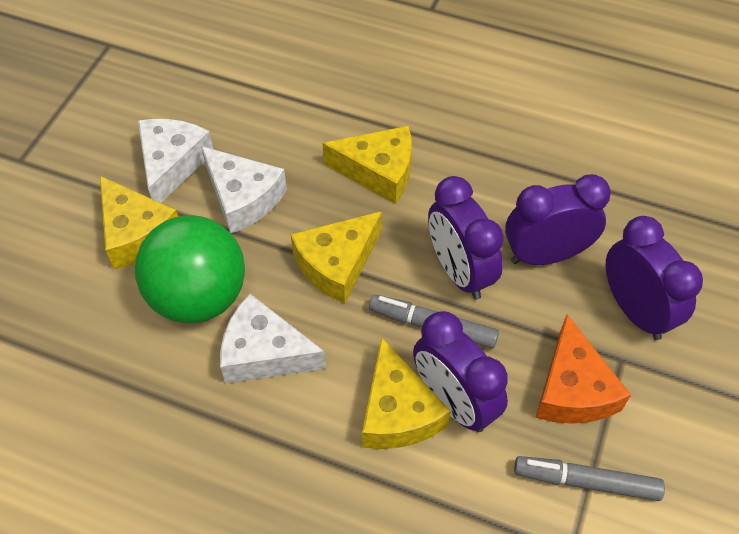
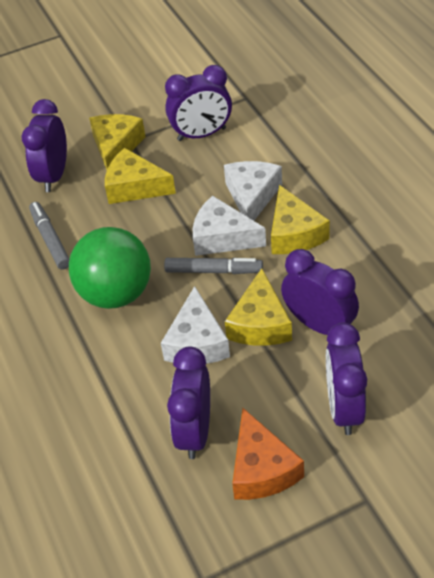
purple clock: [413,311,508,432] [428,176,504,300] [505,174,611,265] [606,216,703,340] = 4 -> [21,99,67,192] [165,65,232,141] [167,347,210,459] [281,249,359,335] [326,323,367,435] = 5

